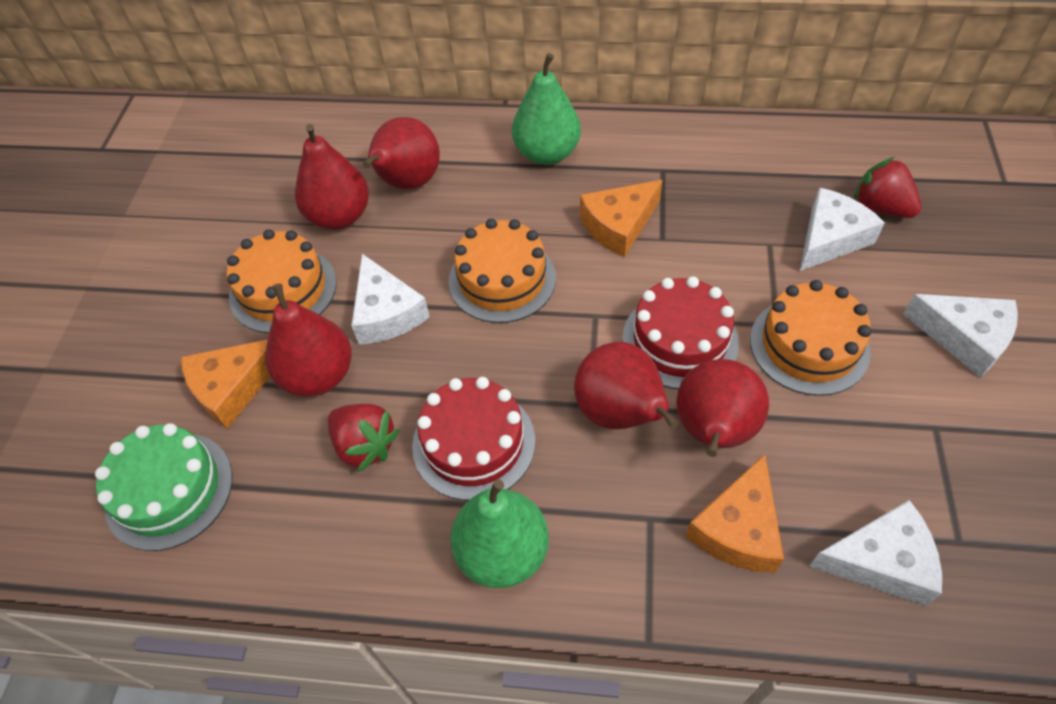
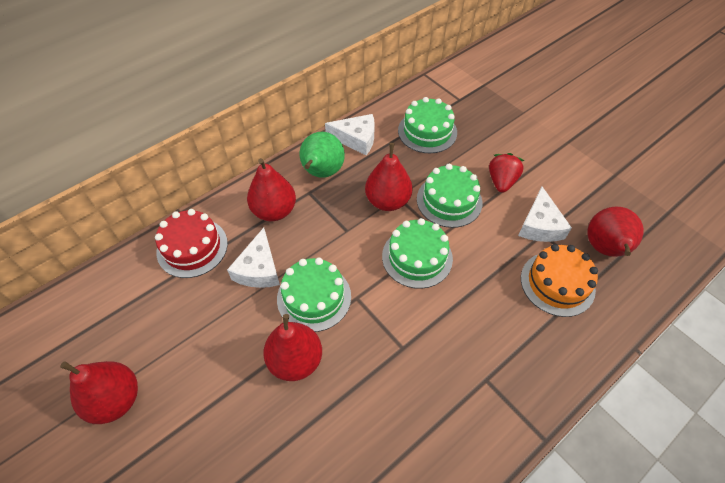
green cake: [95,423,232,551] = 1 -> [277,257,351,332] [382,218,453,289] [398,97,457,153] [417,164,482,228] = 4
green pear: [451,479,549,588] [512,53,581,165] = 2 -> [300,132,345,178] = 1
orange cake: [227,229,337,333] [448,219,556,323] [750,280,871,396] = 3 -> [521,244,598,317] = 1
orange cheese: [181,340,270,428] [580,180,662,257] [686,454,784,573] = 3 -> none = 0
red cake: [412,377,535,501] [622,276,739,389] = 2 -> [155,209,228,278] = 1
red strawberry: [328,404,400,472] [854,157,921,218] = 2 -> [489,153,524,193] = 1
white cheese: [351,254,430,344] [800,188,885,271] [809,500,942,606] [903,294,1018,378] = 4 -> [227,228,280,288] [325,114,375,155] [518,187,572,242] = 3

